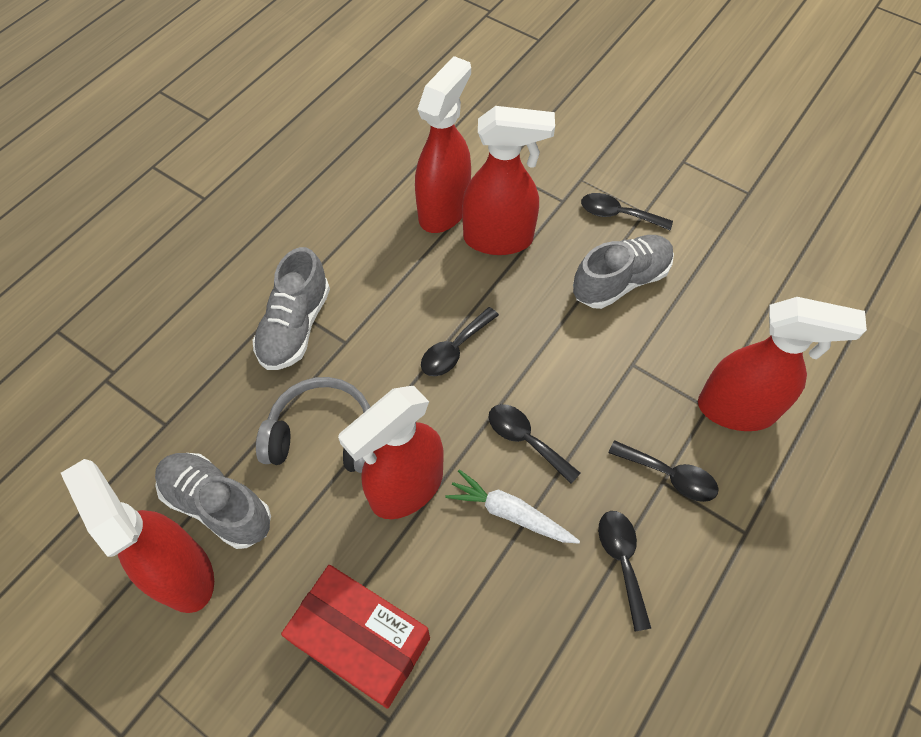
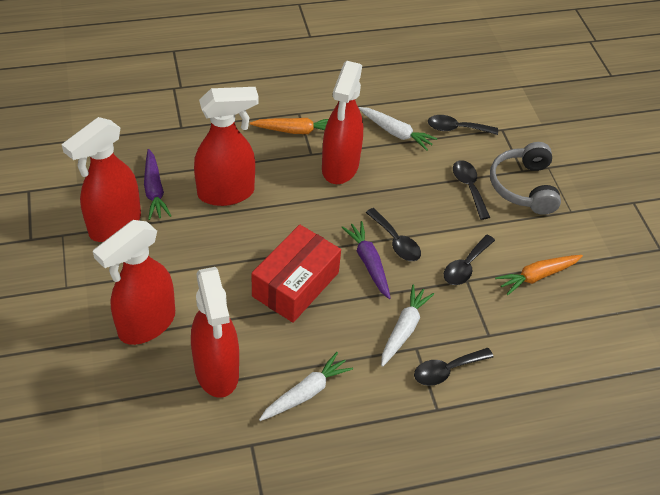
grey shoe: [155,453,271,549] [253,247,330,370] [573,235,674,309] = 3 -> none = 0
orange carrot: none = 0 -> [250,118,328,134] [495,255,583,295] = 2
purple carrot: none = 0 -> [144,149,171,220] [341,221,391,299] = 2
white carrot: [445,470,580,544] = 1 -> [259,352,353,421] [358,107,437,151] [381,285,434,367] = 3

